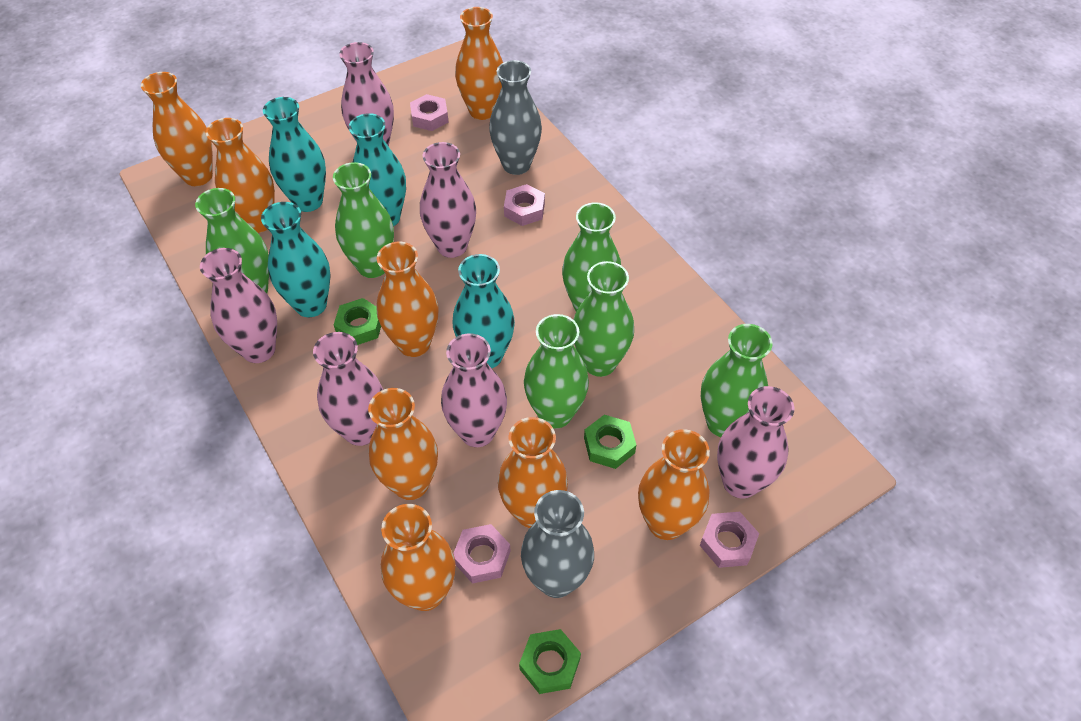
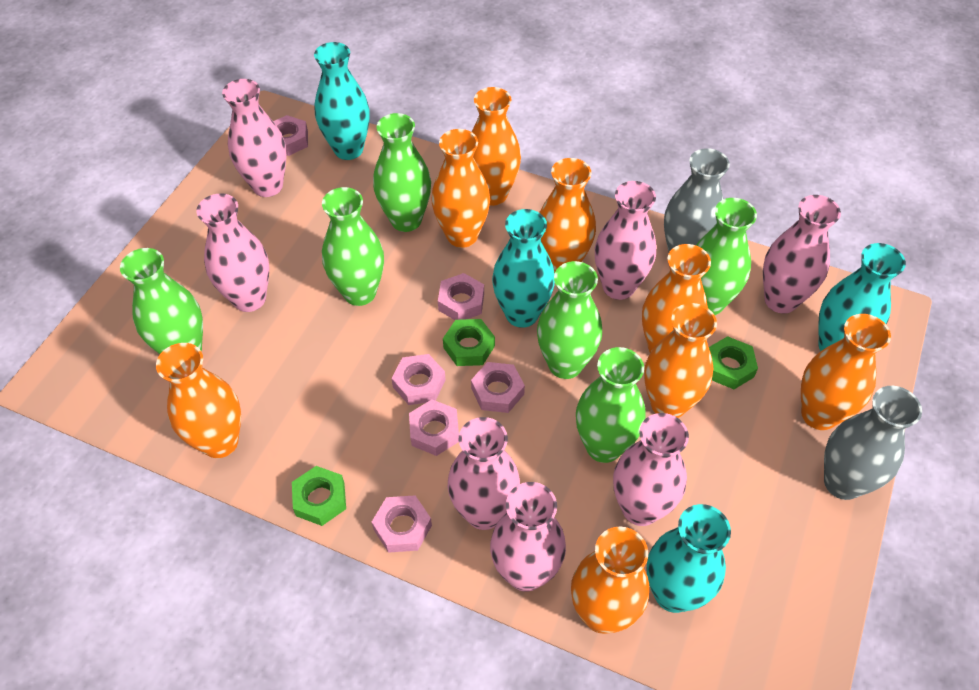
pink nut: [410,94,449,131] [453,524,511,584] [504,184,545,226] [700,512,759,568] = 4 -> [273,115,308,156] [372,495,432,553] [391,354,446,405] [409,399,459,456] [438,273,484,320] [471,362,525,413] = 6
pink vase: [200,248,277,363] [313,332,383,446] [339,42,394,147] [420,142,476,258] [441,334,507,447] [717,386,794,499] = 6 -> [196,193,269,312] [222,79,287,197] [448,417,520,530] [490,482,566,592] [595,181,656,300] [613,413,689,526] [763,195,841,314] = 7

